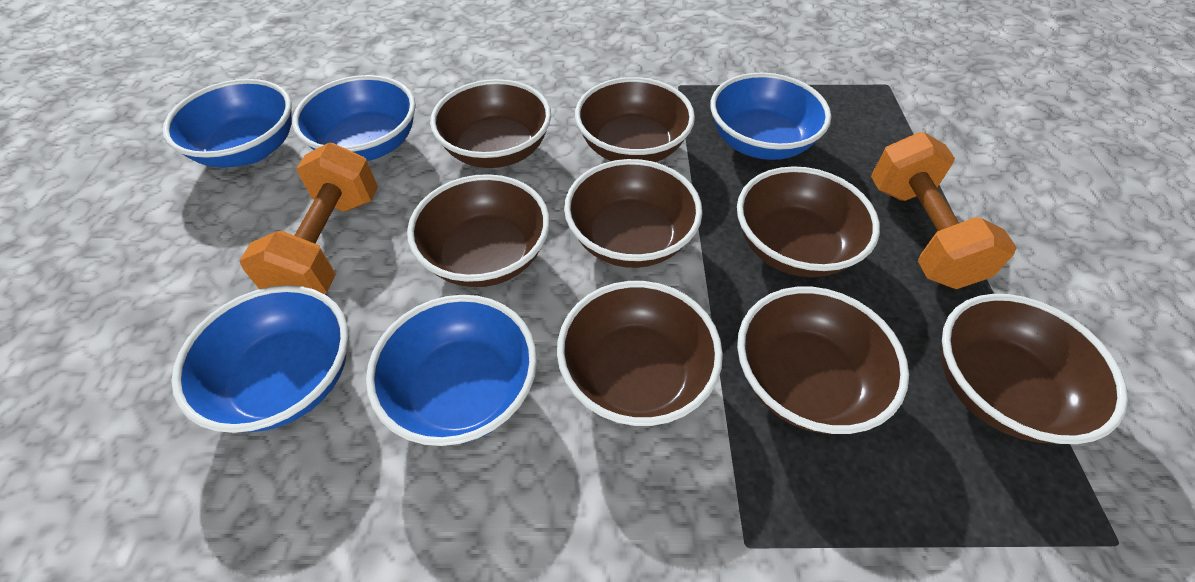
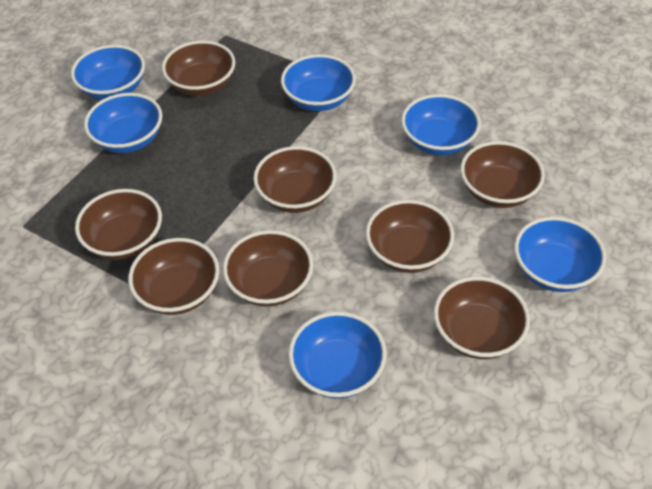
blue bowl: [162,79,292,168] [171,285,349,433] [292,75,416,161] [366,295,537,446] [710,73,831,160] = 5 -> [71,45,145,100] [84,93,162,153] [281,54,356,111] [288,312,387,399] [401,94,481,156] [514,217,606,292] = 6
orange dumbbell: [239,143,378,294] [871,132,1017,289] = 2 -> none = 0

